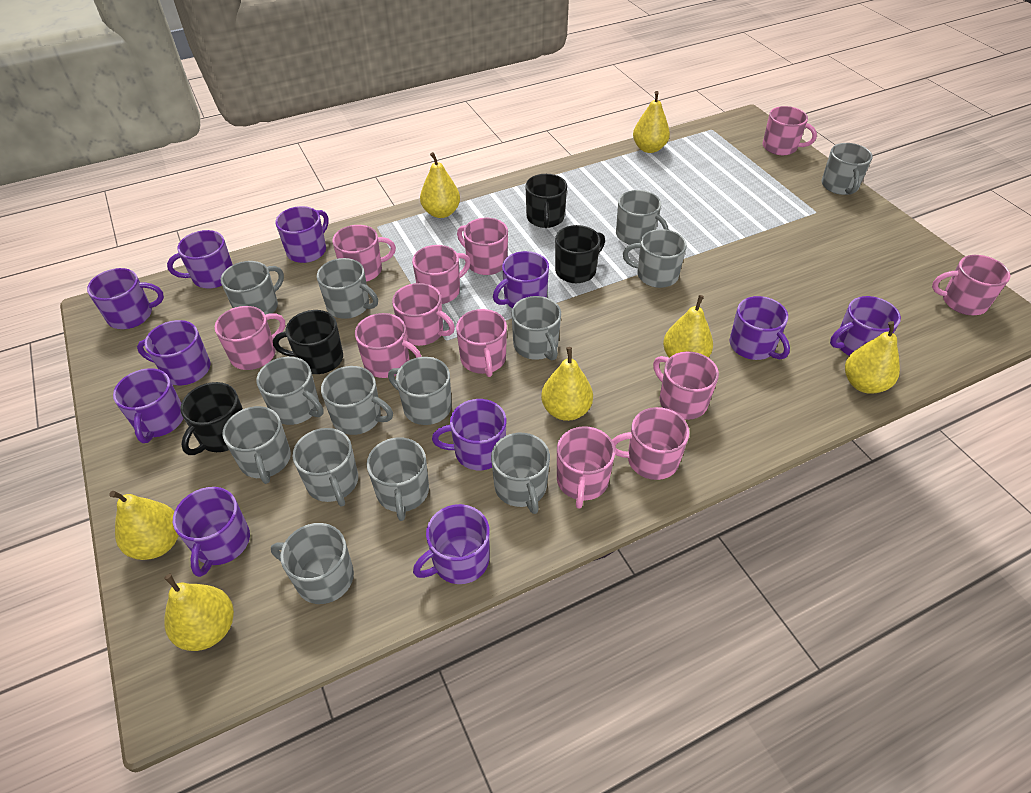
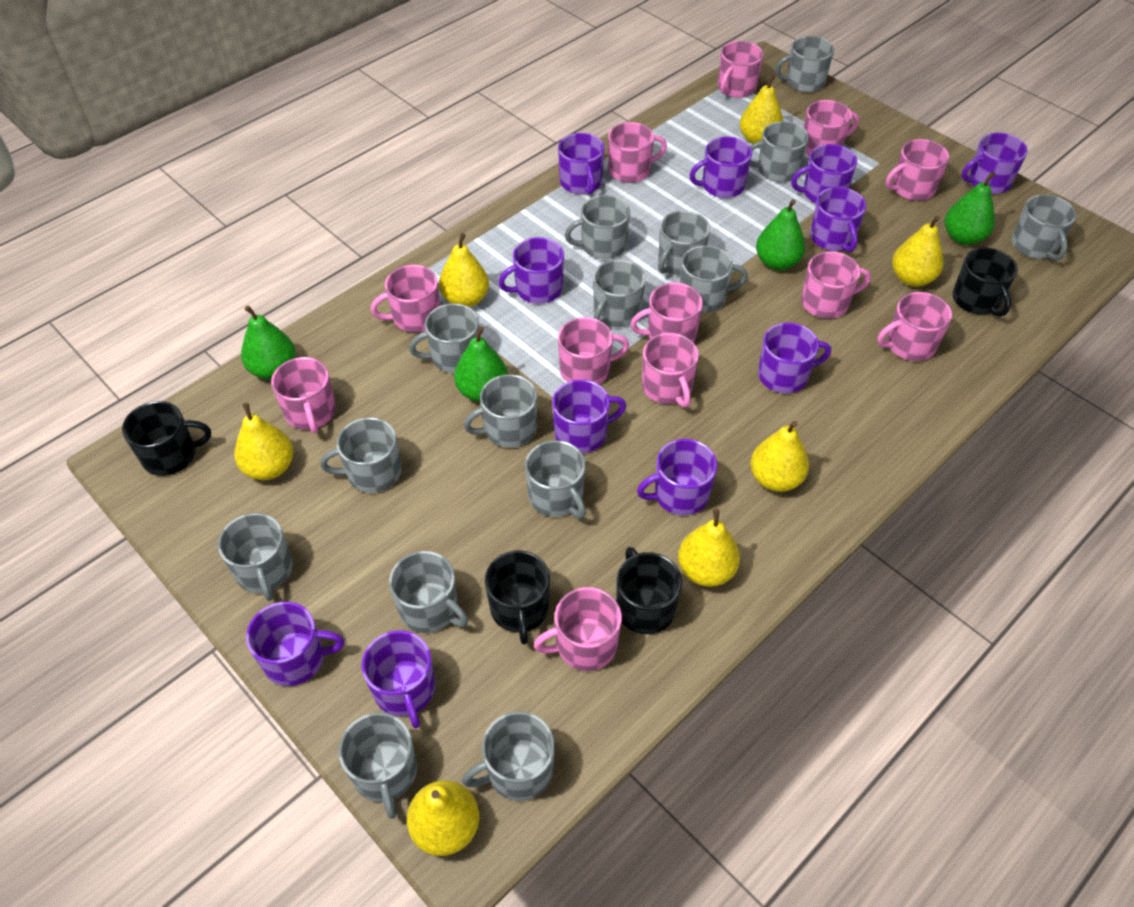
green pear: none = 0 -> [241,306,296,379] [454,327,508,402] [756,199,805,270] [945,172,996,245] = 4
grey mug: [221,261,284,315] [223,406,291,484] [256,357,324,425] [271,523,354,604] [292,428,358,507] [317,258,378,319] [321,366,393,435] [367,437,429,521] [388,357,452,425] [491,433,550,514] [511,296,561,360] [616,190,668,245] [623,229,687,288] [821,143,873,195] = 14 -> [218,513,293,601] [320,417,401,493] [339,712,417,819] [389,551,468,633] [409,303,479,373] [462,711,555,801] [464,374,537,448] [525,440,586,519] [565,195,630,259] [593,260,645,327] [658,211,710,276] [680,245,748,312] [750,121,809,182] [775,36,834,93] [1012,194,1076,261] = 15

